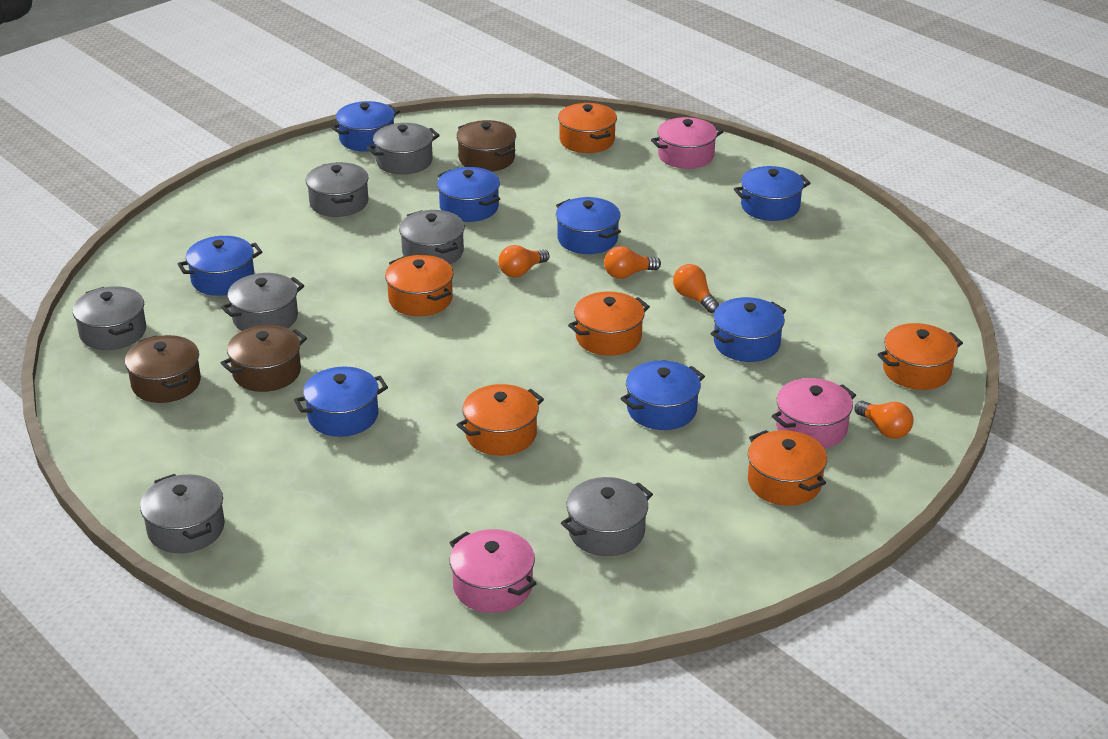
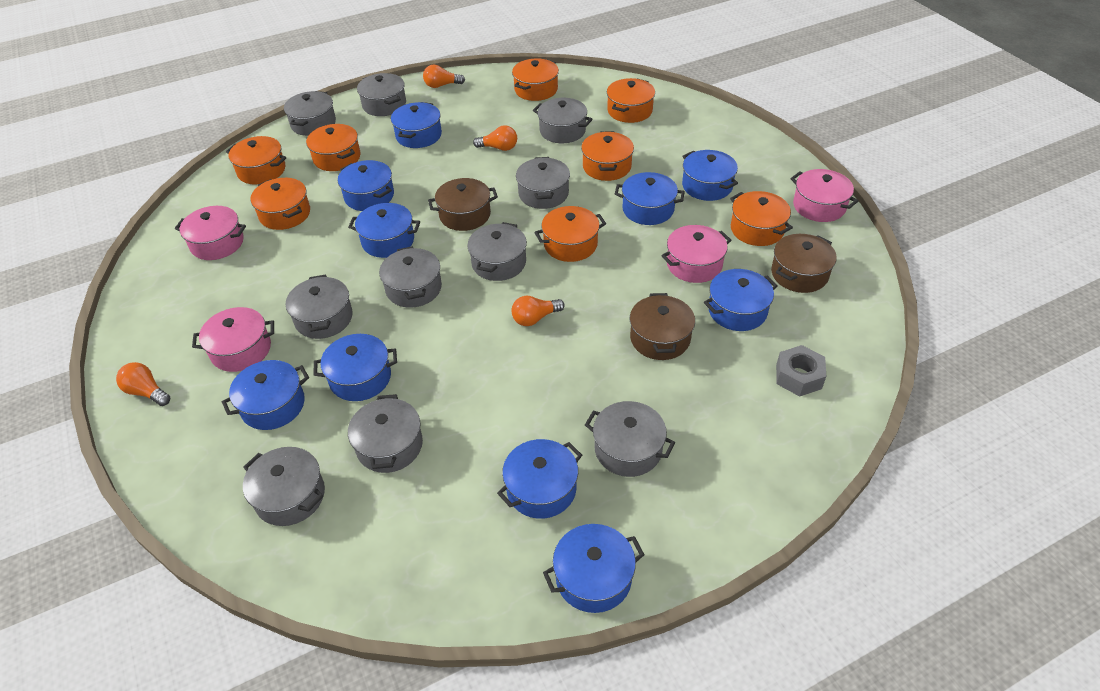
blue pot: [178,236,262,296] [294,367,388,437] [331,101,400,152] [437,167,500,222] [556,197,621,254] [620,360,705,430] [710,297,786,362] [734,166,811,221] = 8 -> [222,360,309,430] [313,334,397,401] [338,160,394,211] [348,203,420,258] [391,102,442,148] [497,439,582,519] [543,524,645,613] [615,172,685,225] [682,150,738,201] [704,269,778,331] = 10
grey nut: none = 0 -> [776,345,826,397] = 1
grey pot: [73,286,146,350] [140,474,225,553] [221,273,304,331] [306,162,369,217] [367,123,440,175] [399,210,465,264] [561,477,653,556] = 7 -> [243,447,325,526] [284,91,336,136] [286,275,353,339] [348,394,423,473] [357,73,406,116] [379,246,442,308] [467,222,527,281] [516,157,570,209] [533,98,593,143] [585,401,675,477] = 10
orange pot: [385,255,454,316] [457,384,544,456] [558,103,617,153] [568,291,650,356] [748,430,827,506] [877,323,963,390] = 6 -> [226,136,286,185] [250,178,310,230] [306,124,360,171] [512,58,559,101] [534,206,606,262] [581,131,634,181] [607,78,655,123] [730,191,793,246] = 8
pink pot: [449,529,537,613] [651,117,723,169] [772,378,856,448] = 3 -> [175,206,246,260] [192,307,274,372] [661,225,732,283] [791,169,858,222] = 4

